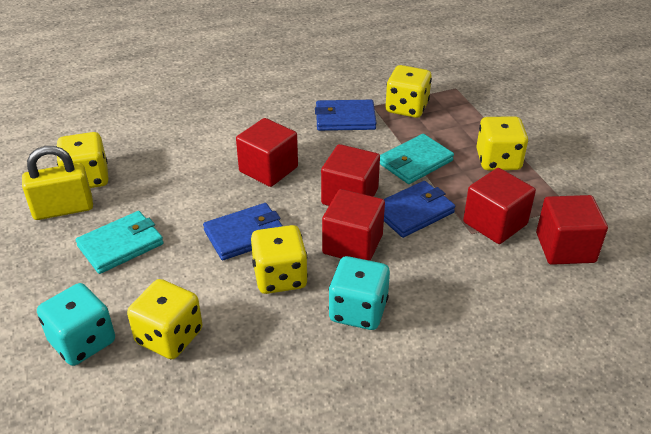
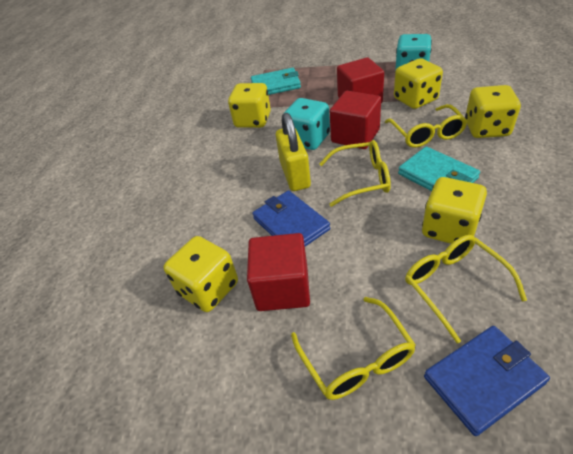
blue wallet: [203,203,283,260] [315,100,376,131] [384,181,455,238] = 3 -> [252,191,330,246] [424,326,550,436] = 2
red cube: [236,118,298,187] [321,144,380,206] [322,189,385,261] [463,168,536,244] [536,195,608,265] = 5 -> [247,233,310,311] [330,91,381,149] [337,57,384,103] = 3
yellow glasses: none = 0 -> [291,297,416,400] [319,140,391,207] [385,104,468,148] [405,235,527,343] = 4

